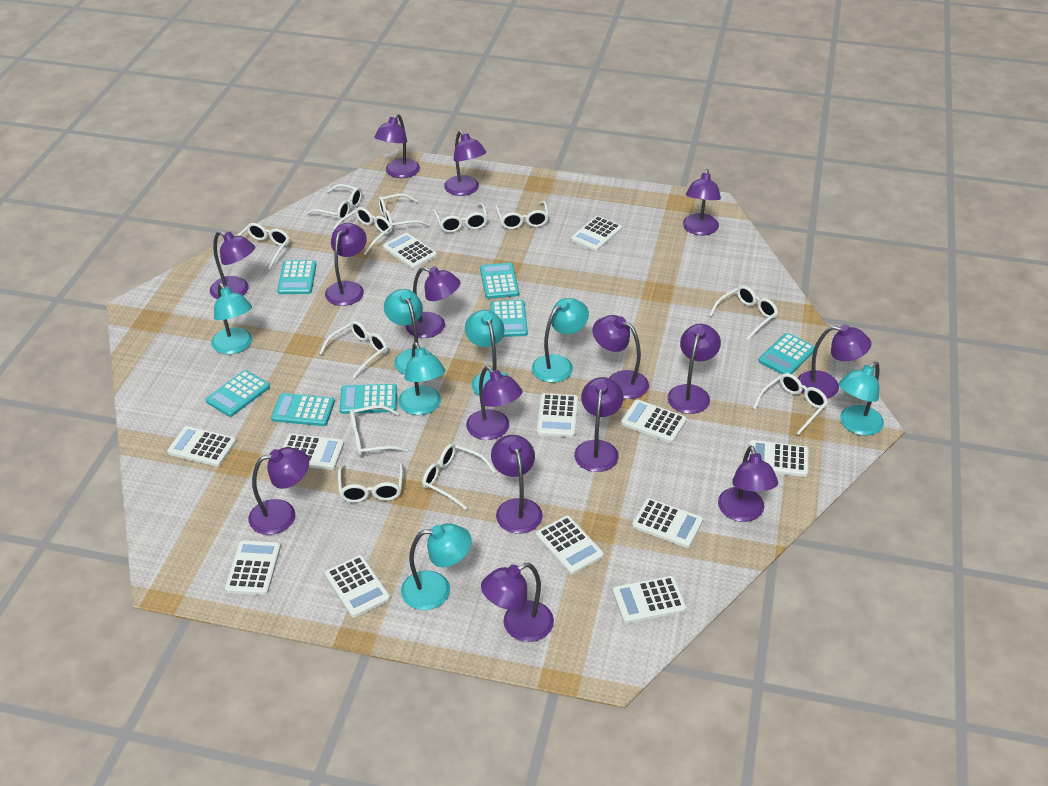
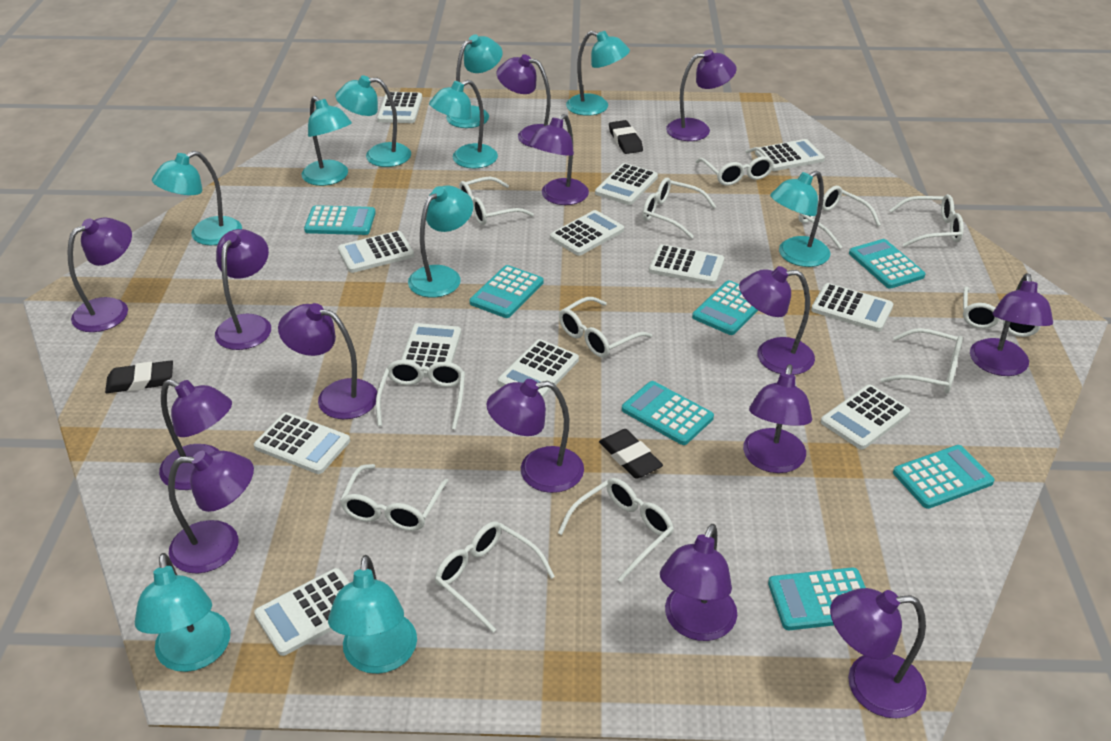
black eraser: none = 0 -> [105,360,173,393] [599,429,663,479] [609,120,643,154] = 3
purple lamp: [210,231,255,299] [248,447,309,535] [325,223,367,306] [374,114,420,178] [405,267,461,338] [444,131,486,196] [466,366,523,440] [481,563,554,642] [491,435,543,534] [574,377,623,472] [592,315,649,399] [668,324,721,414] [683,169,721,236] [718,446,778,522] [798,325,871,399] = 15 -> [68,218,132,332] [159,379,232,490] [168,451,254,574] [215,229,271,350] [278,303,377,419] [486,379,584,493] [496,54,551,147] [528,114,589,205] [660,524,737,641] [666,50,737,141] [739,266,815,375] [743,364,812,473] [830,588,927,718] [970,273,1053,376] = 14
turquoise lamp: [211,283,252,354] [384,289,433,375] [399,342,445,415] [401,523,472,610] [465,310,510,396] [532,298,589,383] [839,362,884,436] = 7 -> [135,553,231,672] [152,151,242,245] [301,96,352,186] [328,555,417,674] [335,75,411,167] [408,185,473,298] [429,80,498,168] [446,35,503,128] [566,31,630,116] [770,171,830,267] = 10

